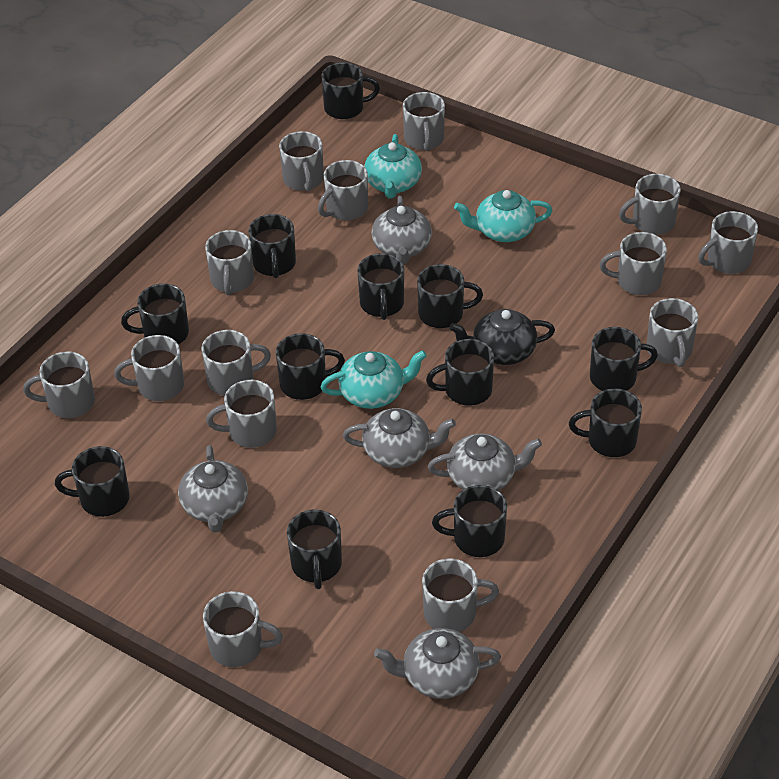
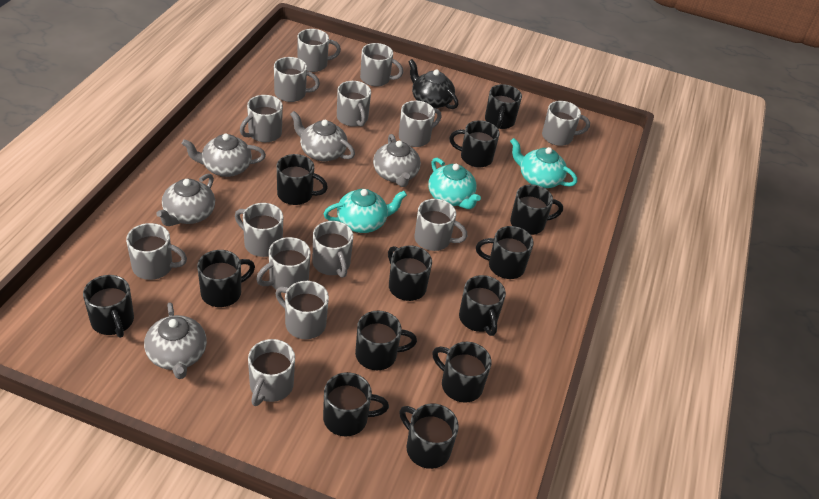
black mug: [55,446,130,517] [121,284,189,345] [249,214,296,279] [276,333,345,400] [287,510,342,589] [322,63,380,119] [358,253,404,320] [417,264,483,328] [426,339,494,406] [432,485,507,557] [569,388,642,457] [590,327,658,391] = 12 -> [83,275,134,338] [197,250,255,307] [277,154,328,205] [323,372,389,436] [355,311,417,370] [388,245,432,301] [399,404,459,469] [432,342,491,403] [449,120,500,168] [459,275,506,336] [476,226,534,279] [485,84,522,129] [510,184,563,235] = 13

